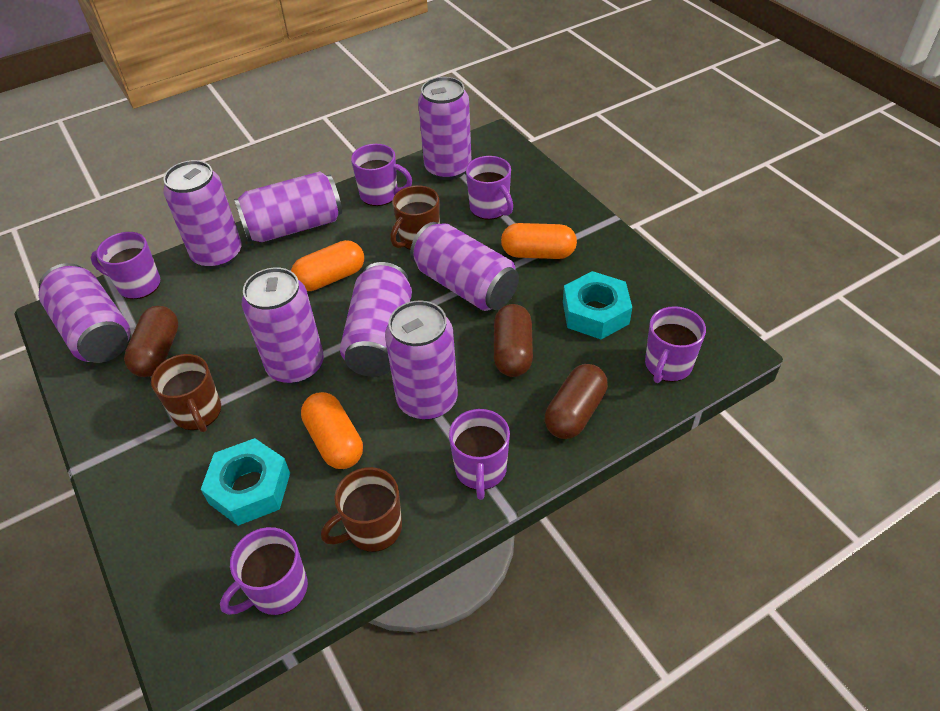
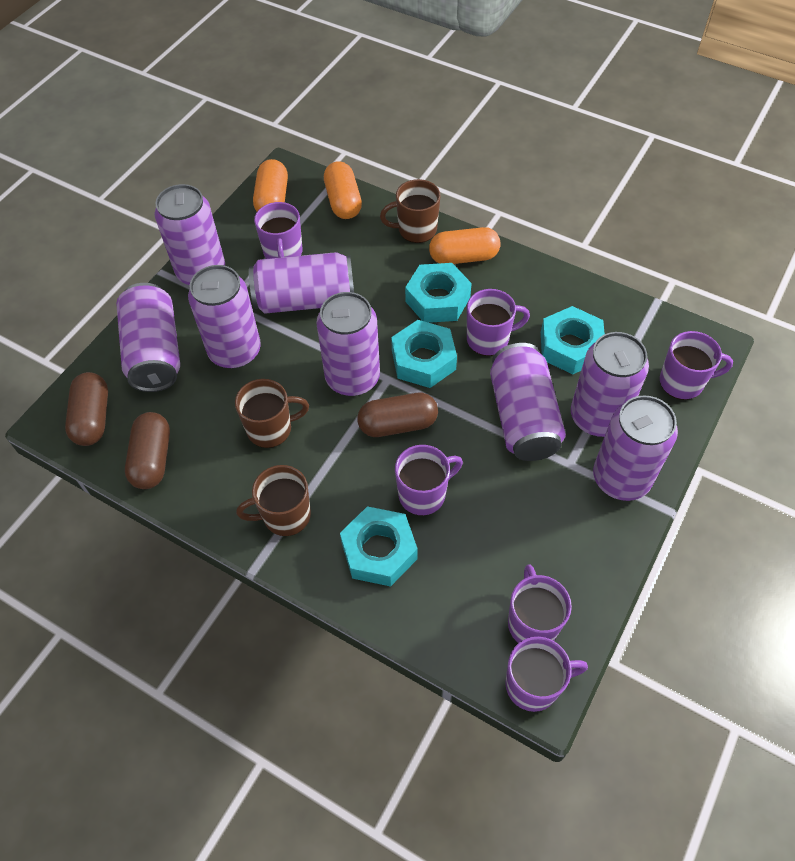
turquoise nut: [201,438,290,526] [563,271,632,339] = 2 -> [340,506,418,587] [391,320,457,388] [405,263,472,323] [541,306,605,375] = 4

